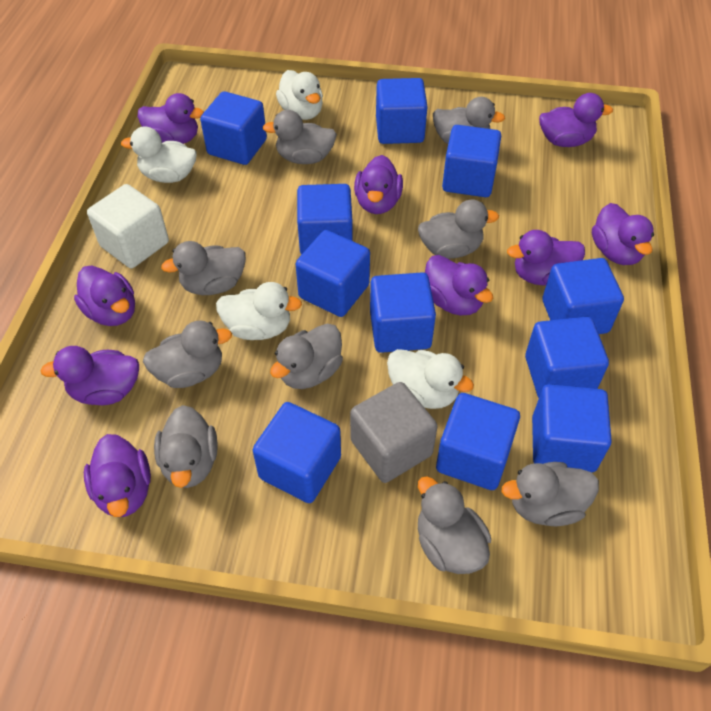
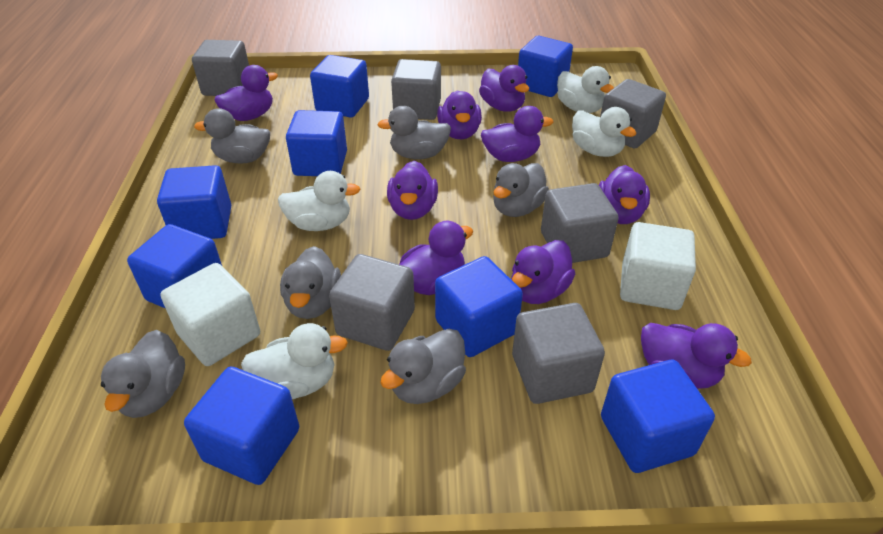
blue cube: [200,91,267,165] [253,402,341,503] [296,230,370,317] [297,184,353,255] [370,272,436,353] [376,78,428,144] [436,393,520,490] [442,125,501,197] [525,317,609,398] [532,384,612,472] [542,258,624,334] = 11 -> [127,224,222,309] [157,165,231,239] [184,367,299,485] [286,110,347,176] [310,55,369,118] [435,256,523,357] [518,36,573,97] [601,360,715,473] = 8
grey cube: [350,382,438,483] = 1 -> [192,40,249,96] [329,254,415,351] [391,59,441,120] [512,303,605,404] [541,183,619,263] [600,79,666,148] = 6
grey duck: [143,320,232,388] [154,405,218,488] [161,241,246,295] [262,110,337,164] [270,324,343,389] [418,200,499,259] [418,476,491,574] [433,97,505,144] [502,462,599,526] = 9 -> [101,330,185,418] [194,108,270,164] [280,246,341,319] [377,106,451,159] [380,329,466,404] [493,163,549,217] = 6
white cube: [87,184,169,268] = 1 -> [161,263,260,366] [620,222,696,310] = 2

